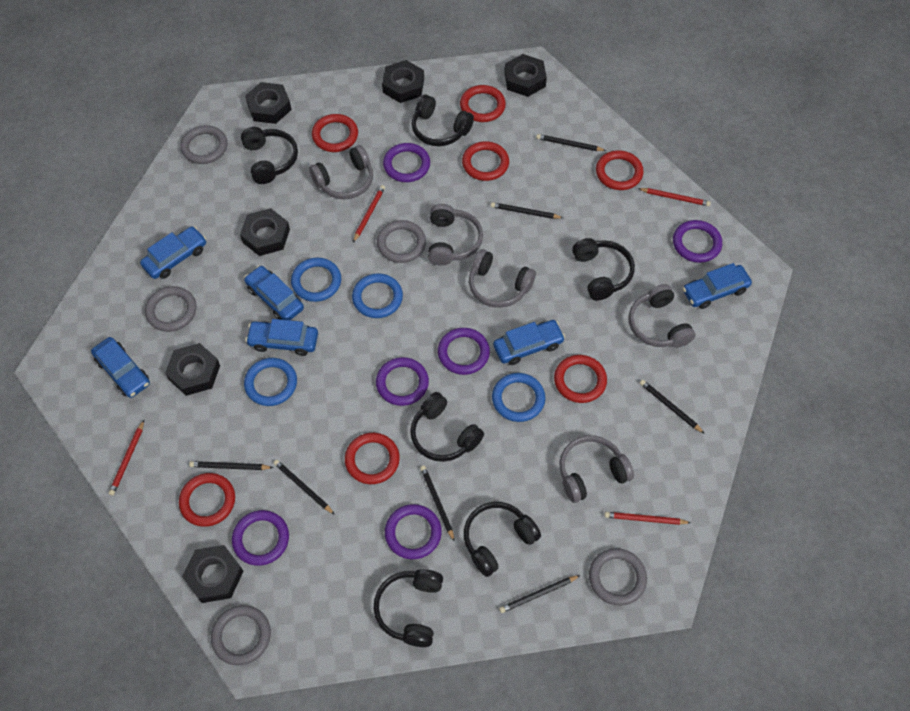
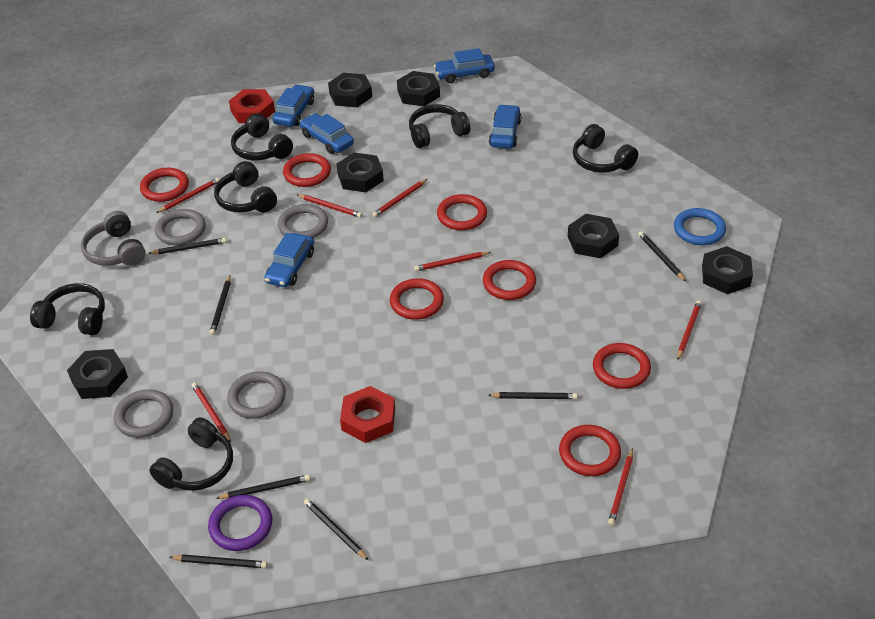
blue car: [91,337,150,398] [140,226,206,279] [244,266,304,320] [245,319,318,356] [493,320,565,365] [683,263,752,309] = 6 -> [264,233,314,287] [273,84,314,127] [299,113,354,154] [434,48,495,83] [489,104,521,149] = 5
blue ring: [244,358,297,406] [291,258,341,302] [352,273,403,318] [492,373,545,422] = 4 -> [674,208,726,245] = 1
grey headphones: [309,145,373,199] [428,204,483,265] [469,249,536,308] [559,435,634,503] [629,284,696,348] = 5 -> [81,211,146,266] = 1
grey ring: [145,286,197,332] [180,125,227,164] [211,605,271,665] [377,220,426,263] [589,548,647,606] = 5 -> [114,389,173,438] [155,209,206,245] [227,371,286,419] [278,204,328,238] = 4
purple ring: [232,510,289,566] [376,357,429,406] [383,143,430,182] [385,504,442,559] [438,328,490,375] [673,220,722,263] = 6 -> [208,495,272,551] = 1
red nut: none = 0 -> [229,89,275,123] [340,386,395,443] = 2
red pencil: [109,420,144,496] [353,185,385,243] [604,512,691,525] [638,188,711,206] = 4 -> [156,178,220,213] [192,382,231,443] [296,194,362,218] [372,179,427,217] [414,252,491,271] [608,448,633,526] [677,300,702,361] = 7

